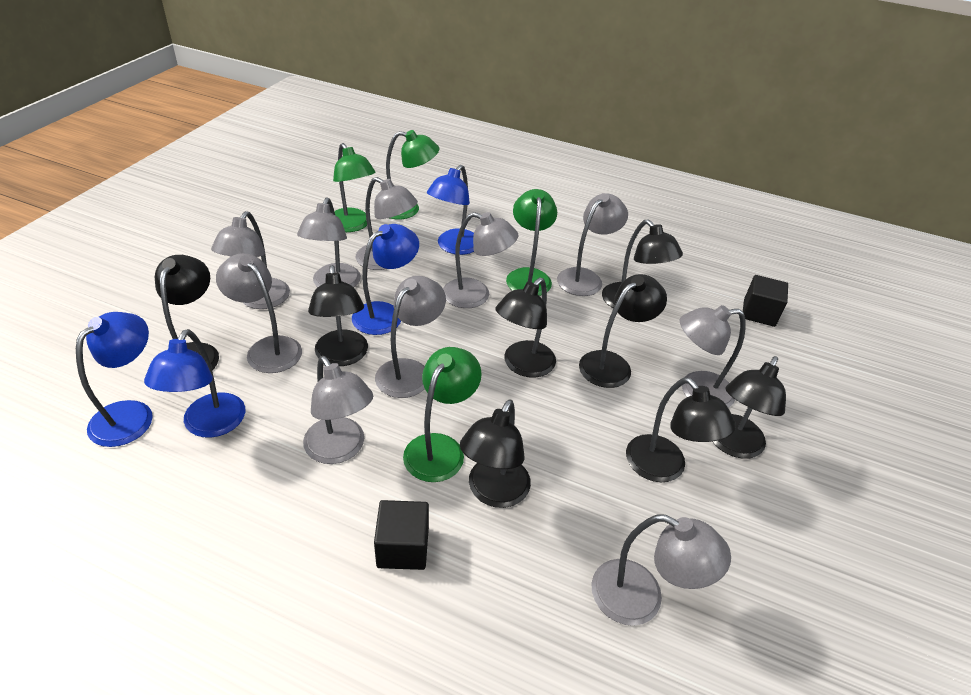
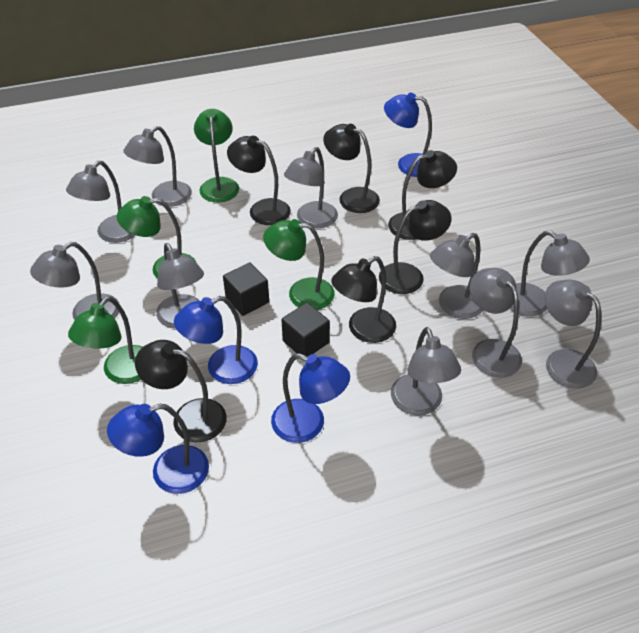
black lamp: [155,255,219,370] [308,265,368,366] [460,399,531,508] [496,278,556,378] [579,274,667,388] [602,219,683,308] [626,377,736,482] [712,356,786,459] = 8 -> [135,340,227,442] [227,136,291,225] [323,124,380,213] [331,256,396,343] [379,200,451,294] [388,150,457,240] = 6

